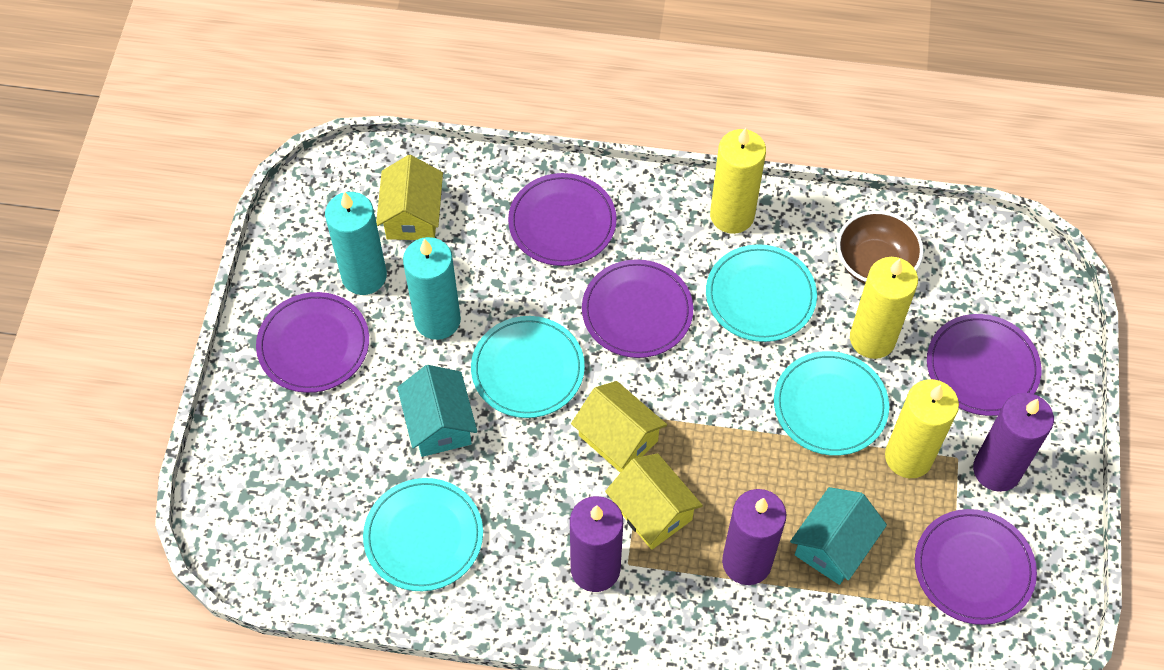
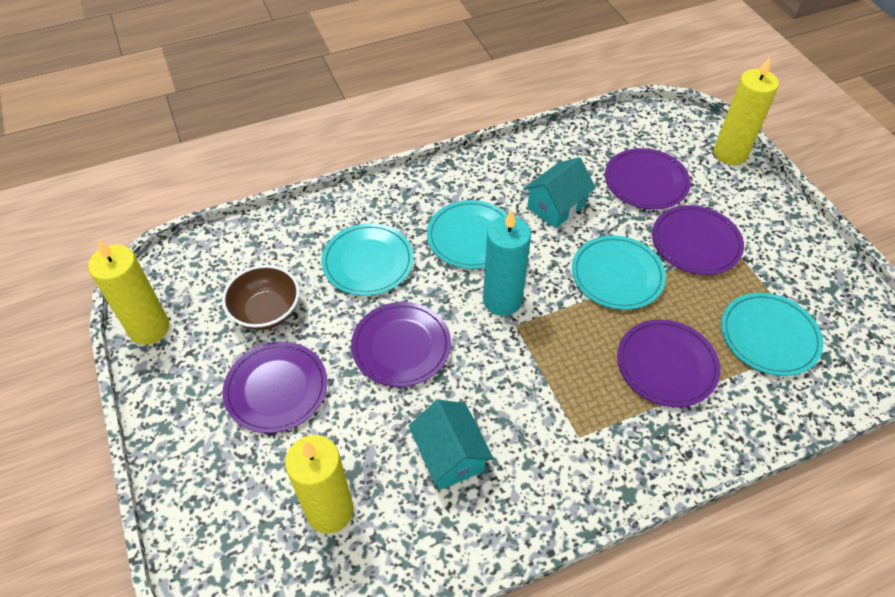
purple candle: [570,496,623,592] [722,489,786,585] [973,393,1054,492] = 3 -> none = 0
turquoise candle: [325,192,387,295] [403,237,461,340] = 2 -> [483,210,531,316] = 1
yellow house: [376,155,443,240] [571,381,667,473] [605,453,703,550] = 3 -> none = 0

